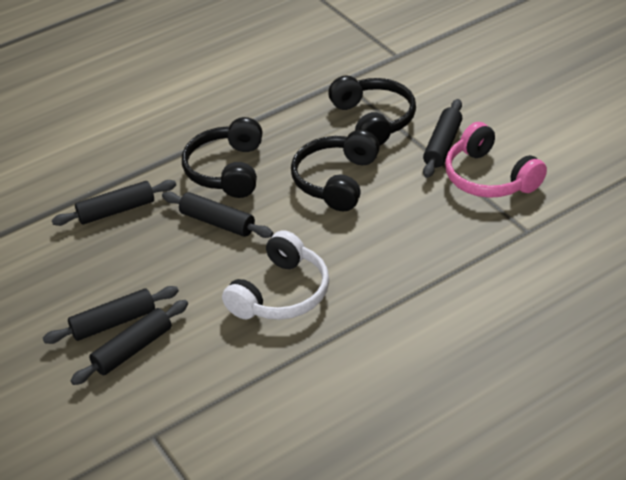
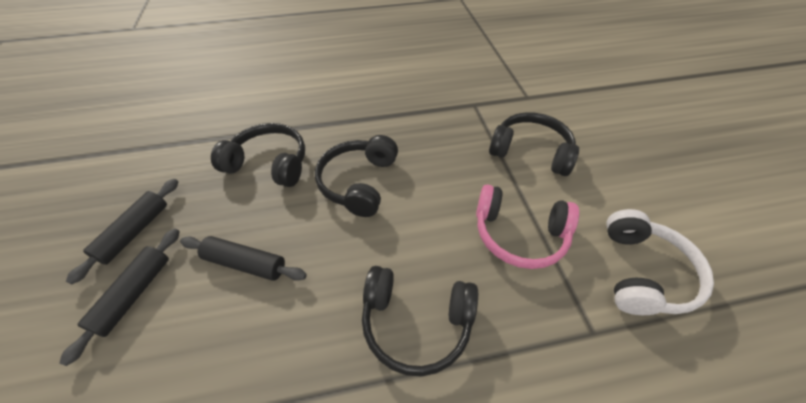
black headphones: [182,117,262,198] [291,130,380,211] [328,75,416,146] = 3 -> [211,123,305,187] [315,135,398,217] [362,266,478,377] [489,112,579,176] = 4
black rolling pin: [43,286,179,344] [52,180,176,226] [70,300,188,385] [162,191,273,238] [423,99,462,178] = 5 -> [59,229,180,366] [66,179,178,285] [180,236,307,281] = 3

